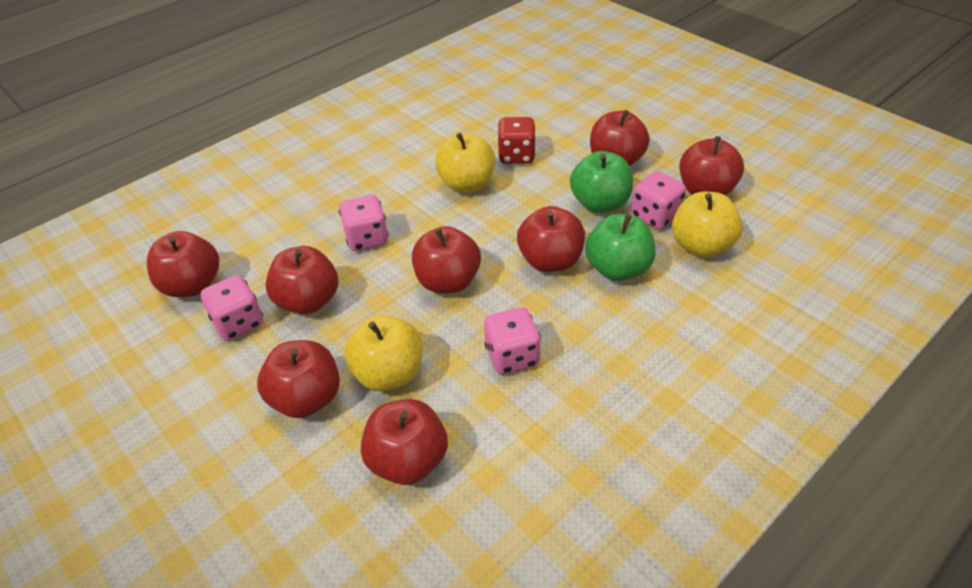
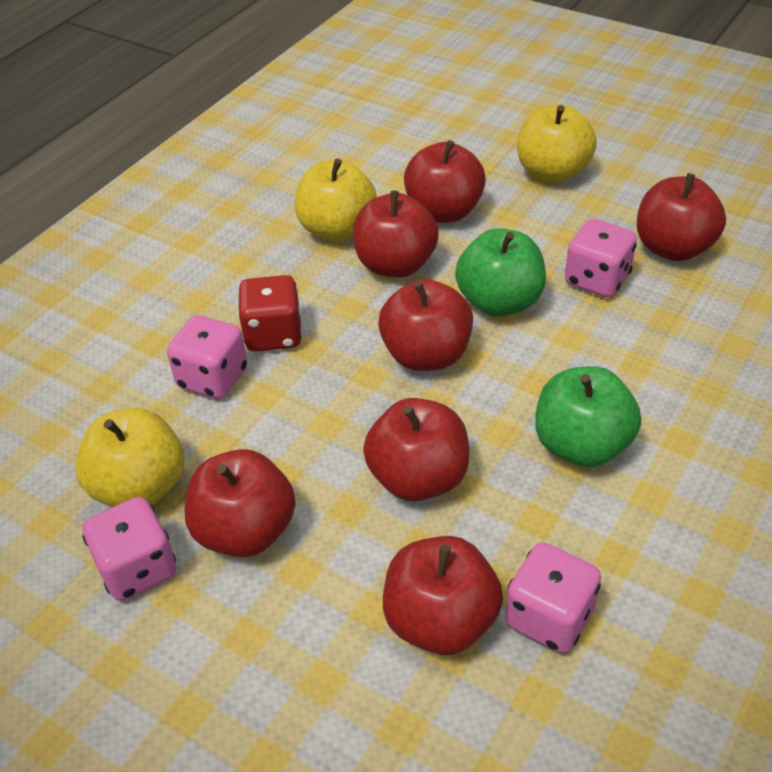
red apple: [147,231,219,297] [257,340,340,418] [266,246,338,314] [361,399,448,485] [412,226,481,293] [517,206,585,272] [590,110,650,166] [679,136,744,196] = 8 -> [184,449,296,557] [353,191,439,278] [363,398,469,501] [378,279,473,371] [383,536,503,655] [404,140,486,223] [637,173,726,261] = 7

